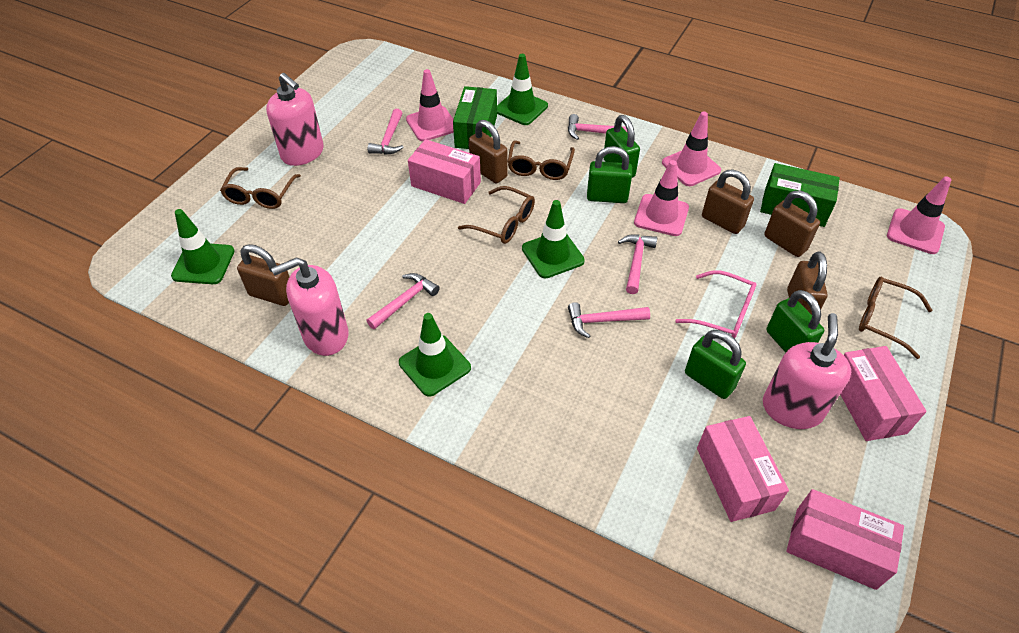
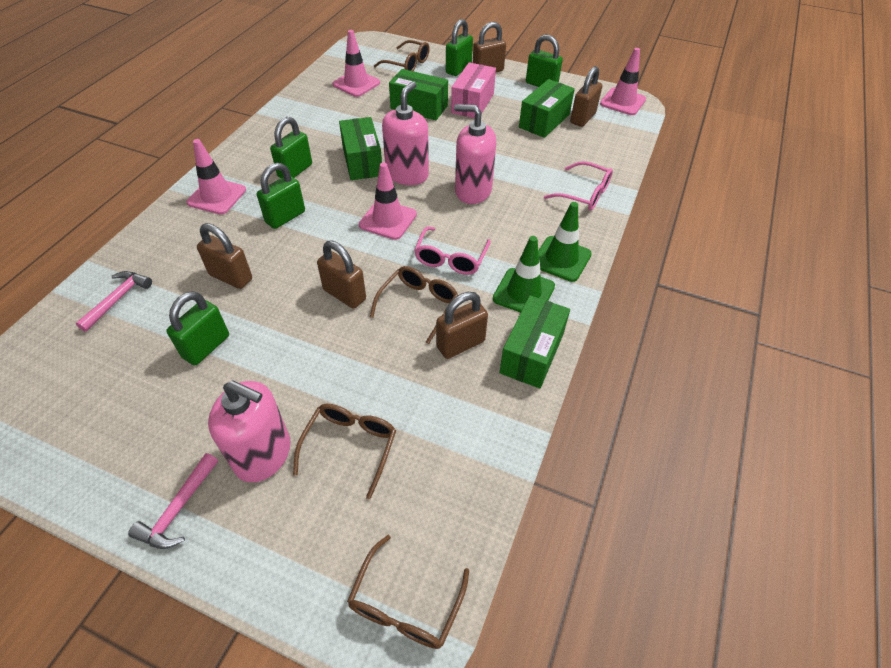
green box: [453,86,497,149] [760,163,840,227] = 2 -> [339,117,382,180] [389,69,448,120] [499,295,570,388] [519,79,575,138] = 4
green padlock: [587,146,632,203] [603,115,640,178] [685,330,746,399] [766,290,824,353] = 4 -> [166,291,229,365] [257,163,305,229] [270,117,312,178] [446,19,473,76] [526,34,563,87] = 5
green traffic cone: [171,209,235,284] [399,313,471,397] [497,54,548,125] [522,200,585,278] = 4 -> [493,236,555,313] [538,202,592,282] = 2
pink box: [408,139,481,204] [697,416,789,522] [786,489,904,590] [840,346,927,441] = 4 -> [451,62,496,118] = 1
pink glasses: [675,270,757,338] = 1 -> [414,227,491,275] [544,161,613,211] = 2
pink hammer: [366,273,440,329] [368,109,403,155] [568,114,627,140] [568,302,650,338] [618,234,657,294] = 5 -> [76,271,152,332] [128,453,218,549] = 2

